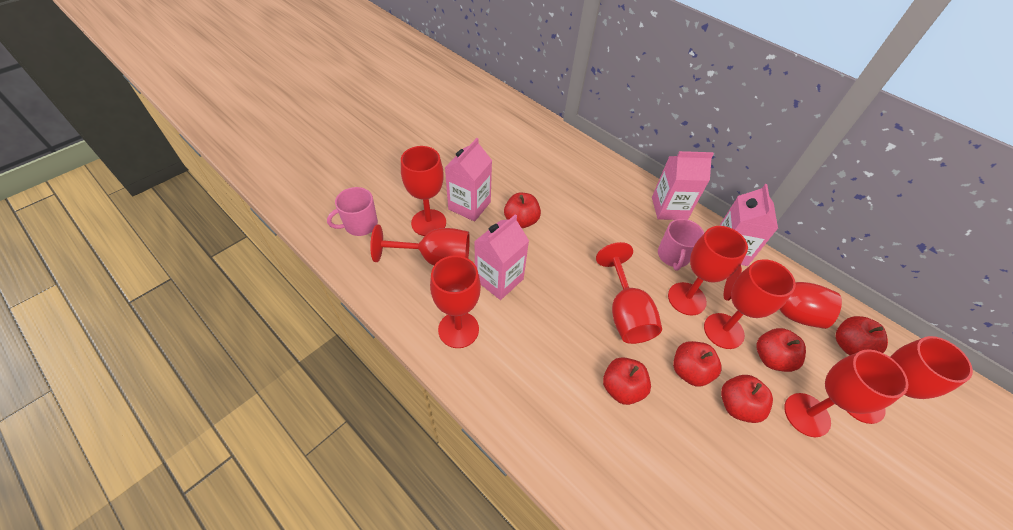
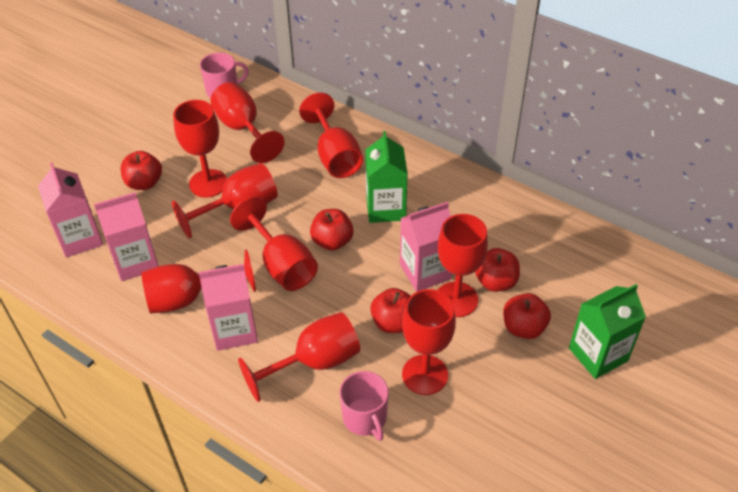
green carton: none = 0 -> [365,131,408,223] [569,284,646,379] = 2
red apple: [504,193,541,228] [603,357,651,405] [673,341,722,387] [721,375,773,423] [757,328,806,372] [836,316,888,355] = 6 -> [121,151,162,190] [310,209,354,251] [370,288,411,333] [475,248,520,292] [503,293,551,339] = 5

